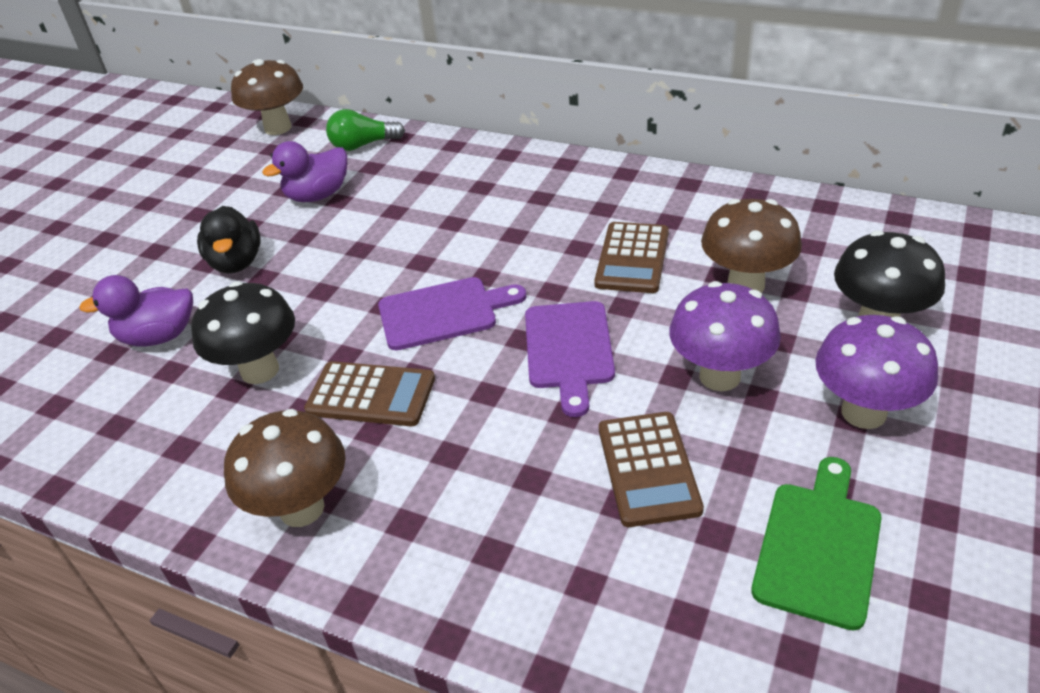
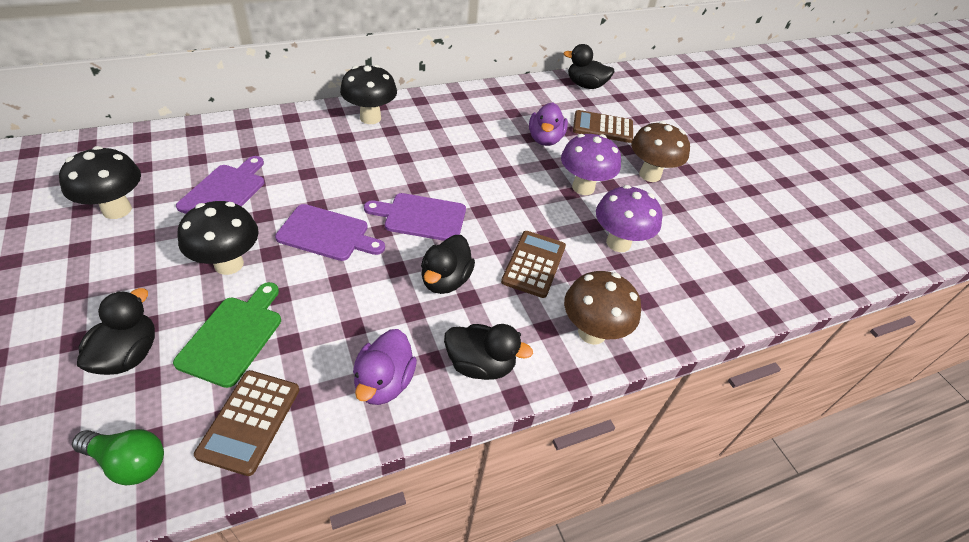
black duck: [197,206,261,273] = 1 -> [77,288,155,375] [421,235,475,294] [444,324,533,380] [564,44,615,89] = 4
black mushroom: [191,281,295,384] [834,230,945,317] = 2 -> [59,146,141,219] [178,201,259,275] [340,65,397,124] = 3
brown mushroom: [224,409,346,527] [231,59,303,135] [701,199,802,293] = 3 -> [564,271,641,345] [631,121,690,182] = 2
purple cutting board: [378,277,526,350] [525,301,615,417] = 2 -> [176,156,264,214] [275,204,385,261] [364,193,466,241] = 3

